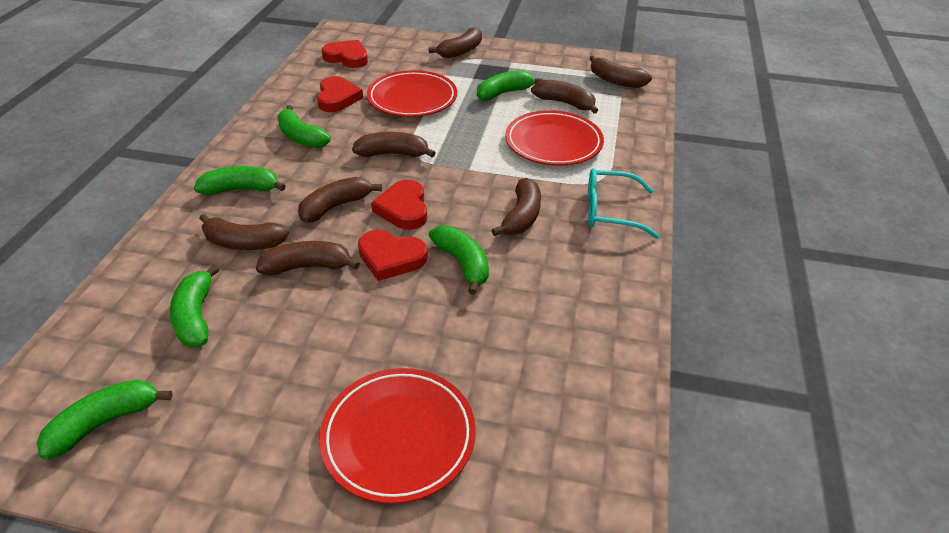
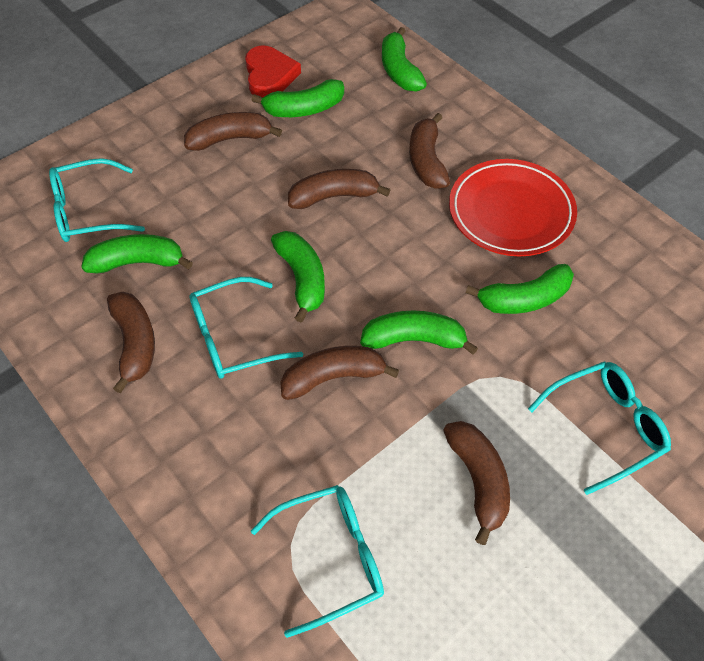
brown banana: [199,214,289,250] [256,241,360,275] [298,177,382,223] [352,132,435,157] [429,27,482,58] [491,178,541,236] [531,80,598,114] [589,56,652,88] = 8 -> [107,292,155,393] [184,112,282,151] [280,346,399,400] [288,169,390,209] [409,113,450,189] [443,421,510,545] = 6
red heart: [317,76,363,112] [321,40,368,68] [358,230,428,281] [371,180,427,230] = 4 -> [245,46,301,97] = 1
red plate: [319,368,476,504] [367,70,457,117] [505,110,604,166] = 3 -> [449,159,577,256] = 1
turquoise glasses: [588,168,660,239] = 1 -> [49,158,145,242] [189,277,303,379] [251,485,384,638] [528,362,671,495] = 4

